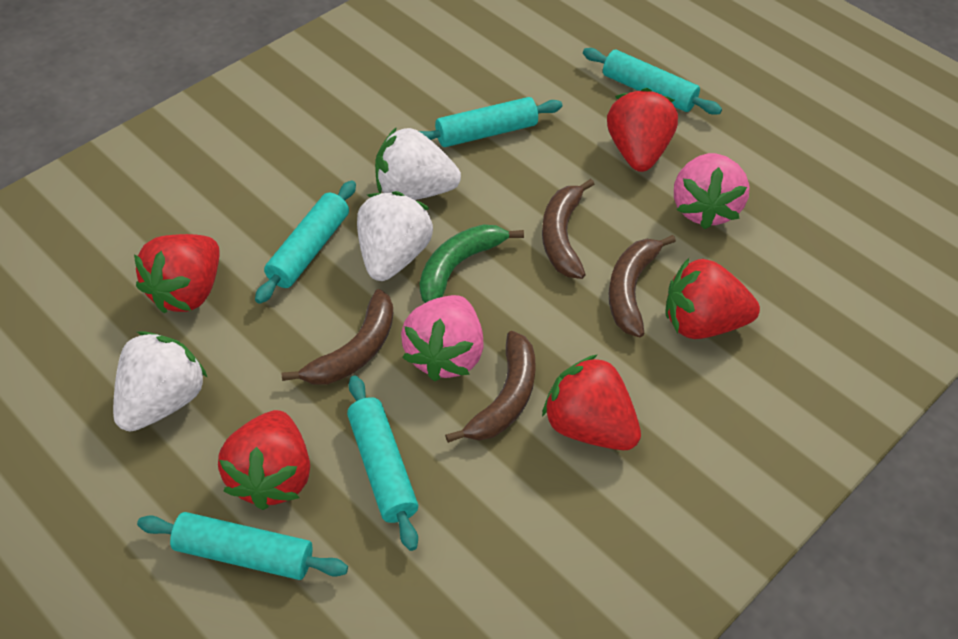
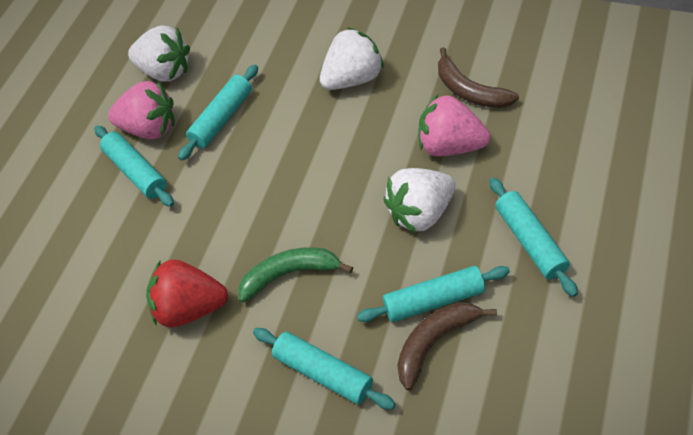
brown banana: [282,289,393,384] [445,331,536,443] [542,179,594,279] [609,235,676,337] = 4 -> [397,302,497,390] [438,47,519,108] = 2
red strawberry: [134,234,220,313] [218,410,310,510] [542,354,641,450] [607,88,678,172] [665,258,760,339] = 5 -> [146,259,228,327] = 1

